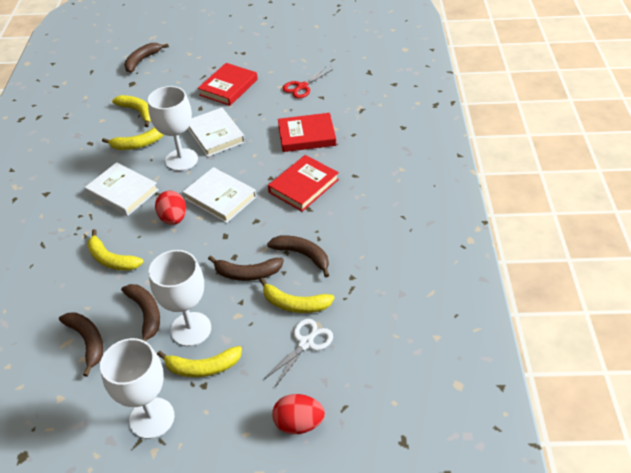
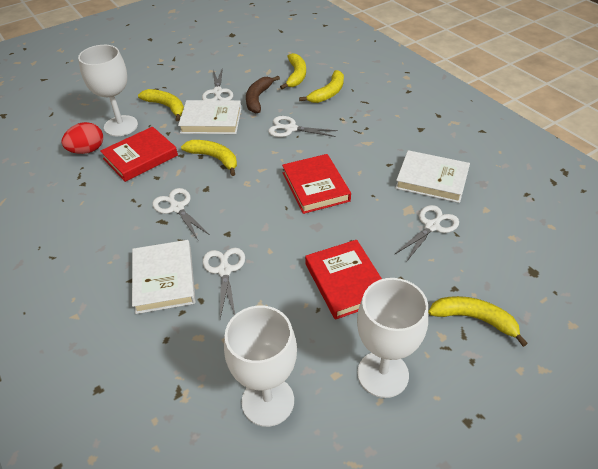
brown banana: [59,312,103,377] [121,284,160,341] [124,43,169,73] [208,255,284,281] [267,235,329,277] = 5 -> [246,76,280,113] = 1
red egg: [155,191,186,225] [272,394,325,434] = 2 -> [61,122,103,154] = 1
red scissors: [282,67,333,98] = 1 -> none = 0
white scissors: [264,319,333,387] = 1 -> [152,188,210,240] [202,68,233,100] [203,248,245,319] [268,116,338,137] [395,205,459,262] = 5

